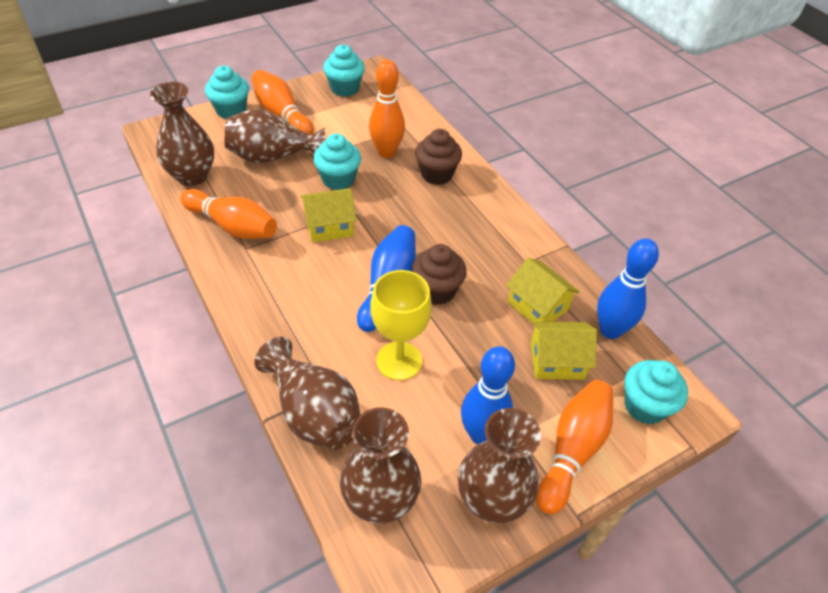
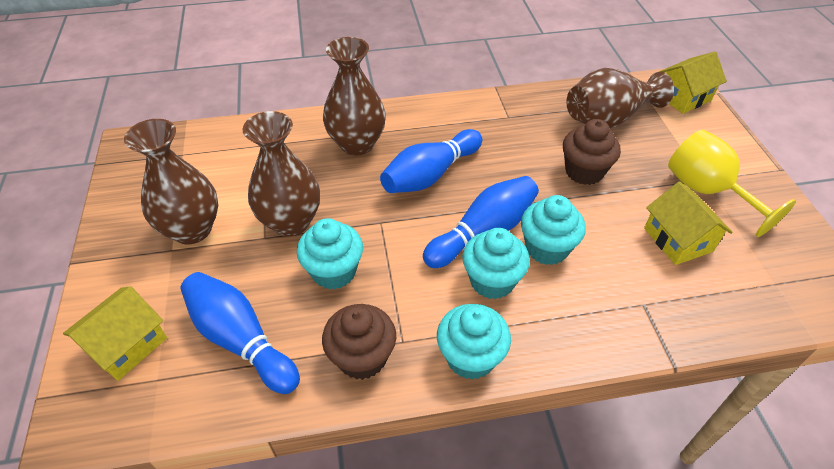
brown vase: [150,82,214,186] [225,109,325,163] [254,337,361,450] [340,407,421,523] [458,408,541,523] = 5 -> [124,119,218,245] [243,111,320,237] [323,37,386,156] [567,68,674,129] = 4
orange bowling pin: [180,189,277,239] [251,70,314,134] [369,60,405,158] [536,380,614,515] = 4 -> none = 0

